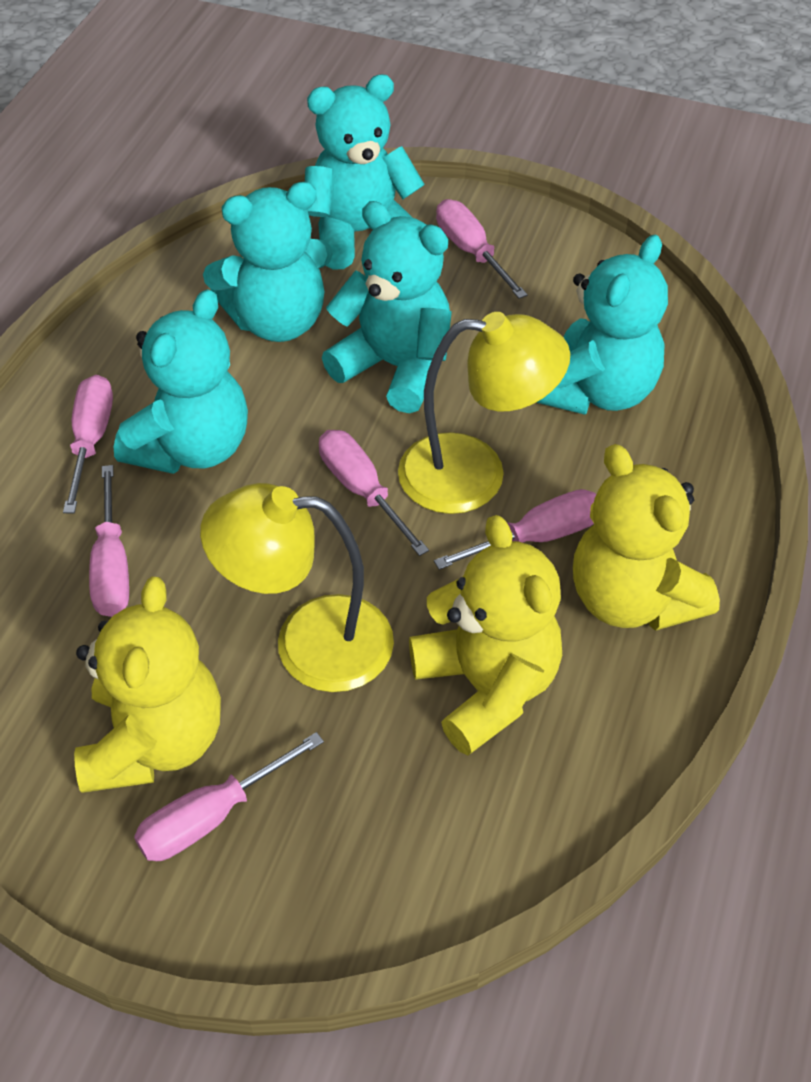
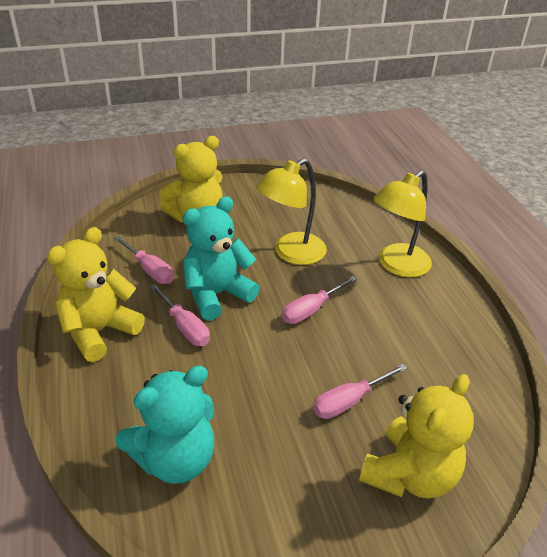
pink screwdriver: [63,375,113,514] [89,465,129,617] [134,732,324,861] [319,430,429,556] [434,489,596,570] [436,199,528,299] = 6 -> [114,236,174,284] [150,284,210,346] [282,276,357,324] [313,364,407,419] = 4
turquoise teddy bear: [114,289,248,474] [203,182,333,342] [305,74,425,270] [322,201,452,413] [536,235,668,415] = 5 -> [115,366,215,484] [182,196,260,320] = 2

